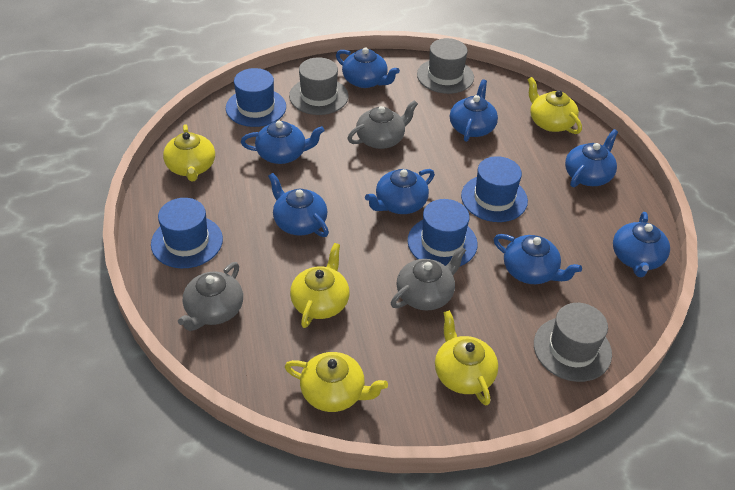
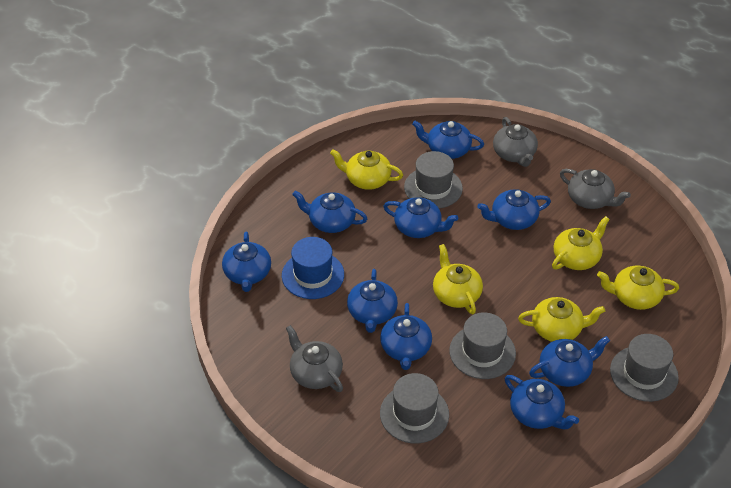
blue hat: [151,198,223,268] [226,68,286,127] [408,199,478,267] [461,156,528,222] = 4 -> [282,237,344,299] = 1
blue teapot: [241,121,324,164] [268,173,329,237] [336,47,400,88] [365,169,435,214] [450,79,498,142] [494,234,582,284] [565,129,618,188] [613,212,670,278] = 8 -> [222,231,271,292] [292,191,367,233] [347,269,398,333] [380,303,432,370] [383,197,458,238] [412,121,484,159] [477,189,551,230] [505,375,579,429] [529,336,610,387] = 9
grey hat: [289,57,348,115] [417,38,474,94] [534,303,612,382] = 3 -> [380,373,449,443] [404,151,463,209] [449,312,516,379] [610,334,679,402] = 4

